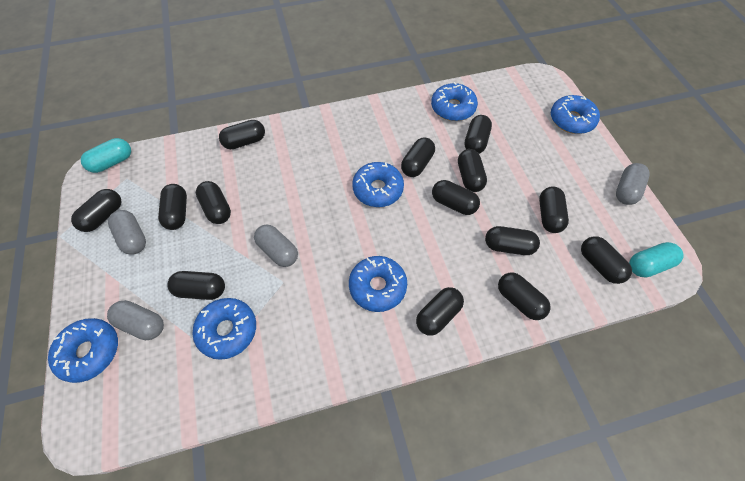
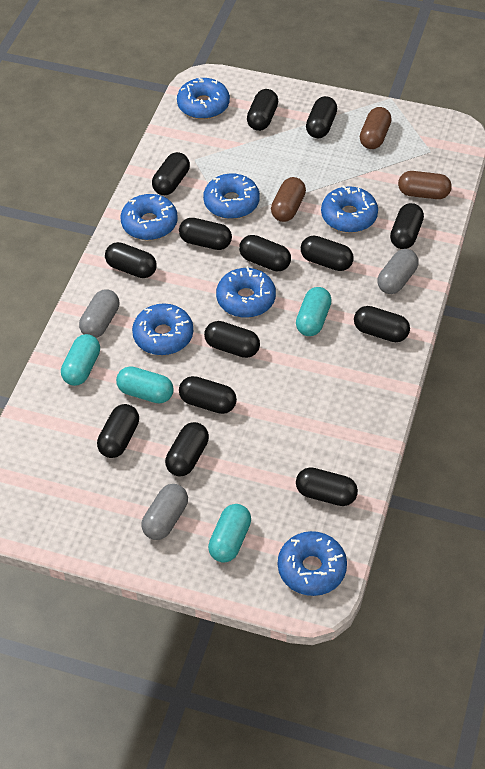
blue donut: [48,318,118,383] [193,298,256,360] [349,256,407,312] [352,162,404,207] [431,82,478,121] [551,95,600,134] = 6 -> [121,194,178,240] [132,303,193,355] [177,78,230,119] [203,173,260,219] [216,266,276,318] [278,531,347,596] [321,185,378,233] = 7
brown capsule: none = 0 -> [271,177,306,222] [360,107,392,149] [398,171,452,199] = 3
grey capsule: [107,300,164,340] [108,210,146,255] [254,225,298,267] [616,163,650,205] = 4 -> [79,290,119,338] [141,484,188,540] [377,249,419,294] = 3
turquoise capsule: [81,138,131,173] [629,242,683,277] = 2 -> [61,334,100,386] [116,366,174,404] [208,504,251,563] [296,287,332,336] = 4

